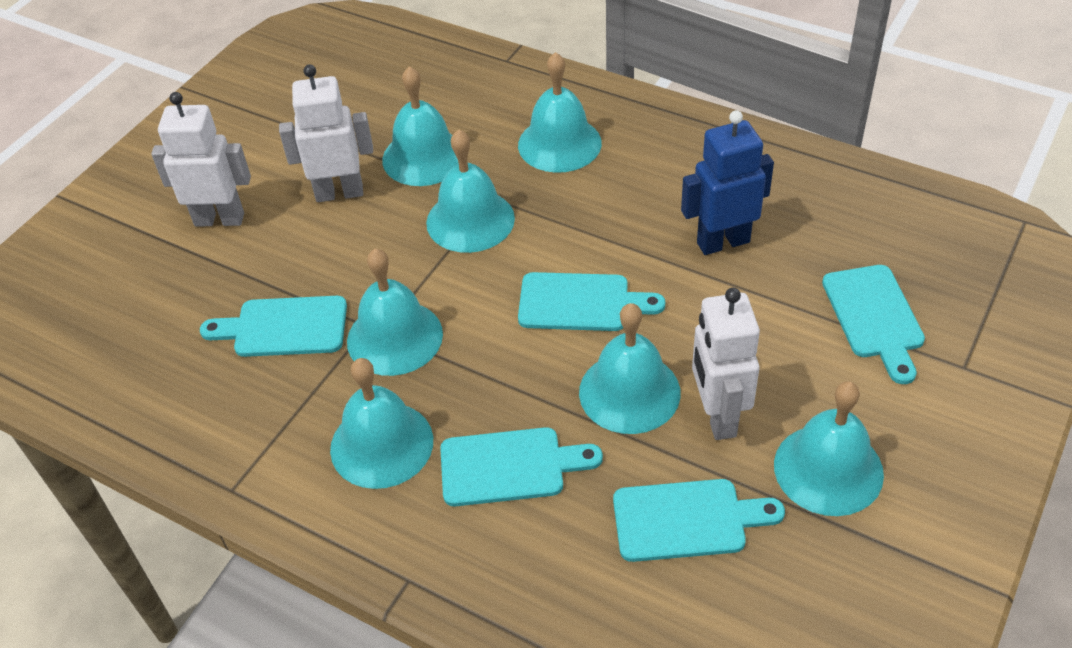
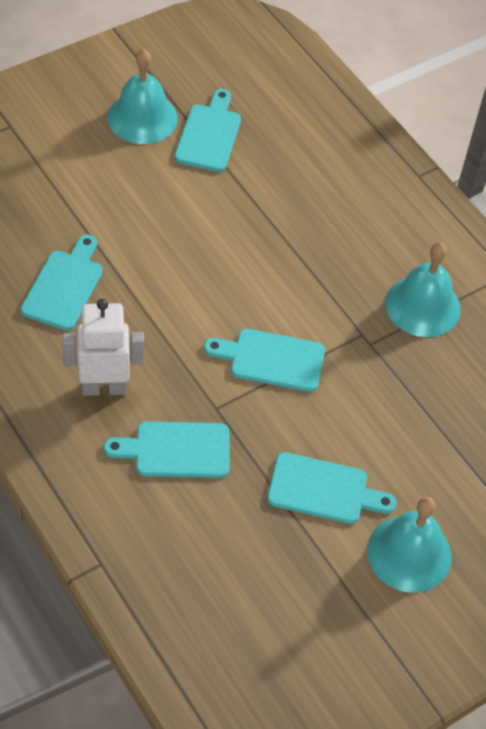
blue robot: [681,110,774,255] = 1 -> none = 0
turquoise bell: [330,358,433,489] [347,248,443,376] [382,66,459,186] [426,129,515,253] [518,52,602,173] [579,303,681,434] [774,381,884,516] = 7 -> [107,49,178,144] [367,497,452,593] [385,242,461,337] = 3
white robot: [151,92,251,227] [279,64,373,202] [692,288,760,440] = 3 -> [62,299,144,396] = 1

